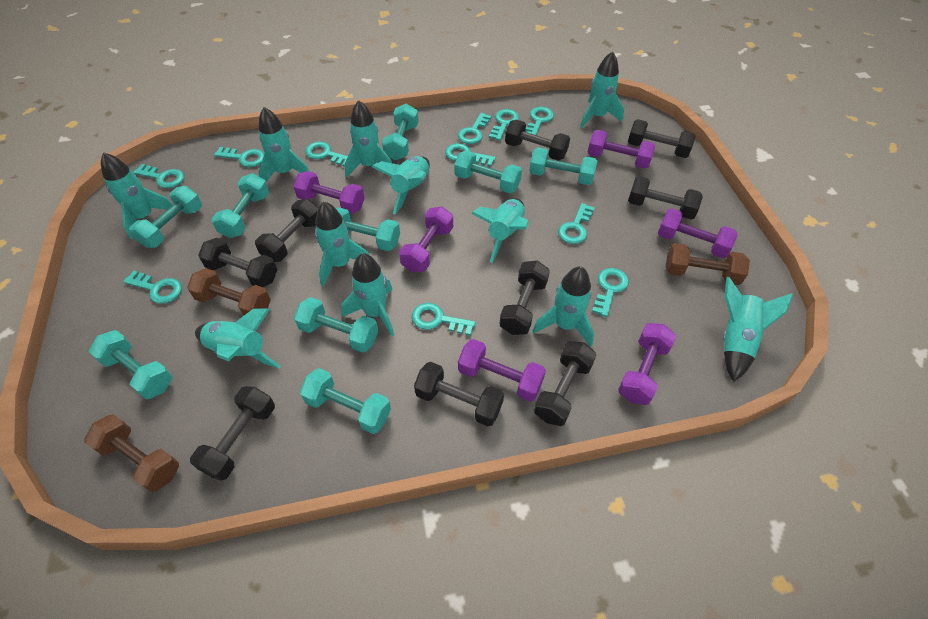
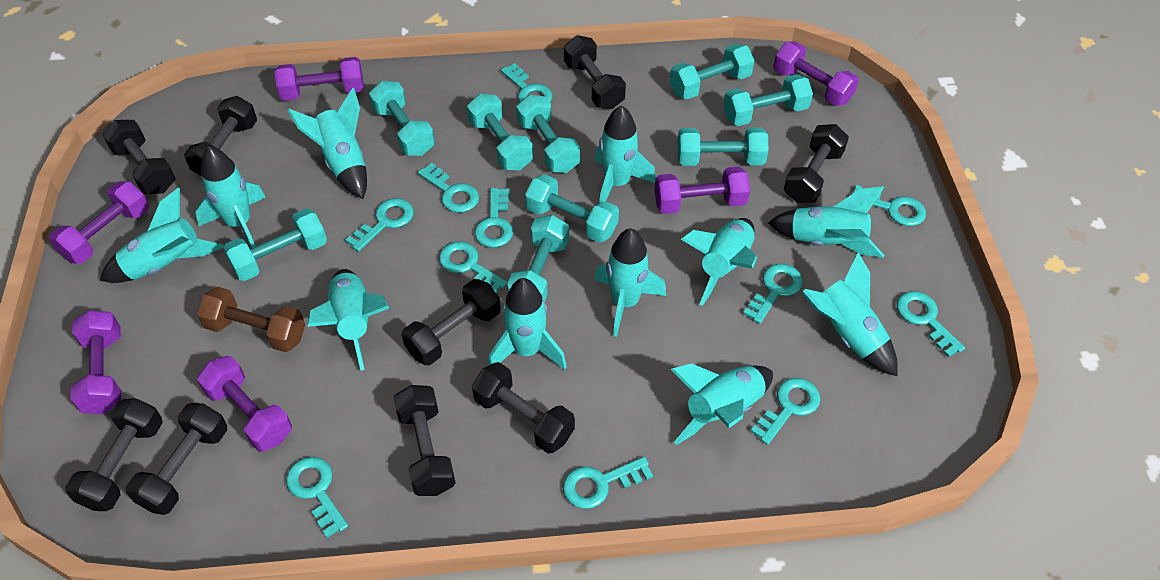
brown dumbbell: [84,414,179,492] [187,268,271,316] [666,243,750,285] = 3 -> [197,287,305,352] = 1

